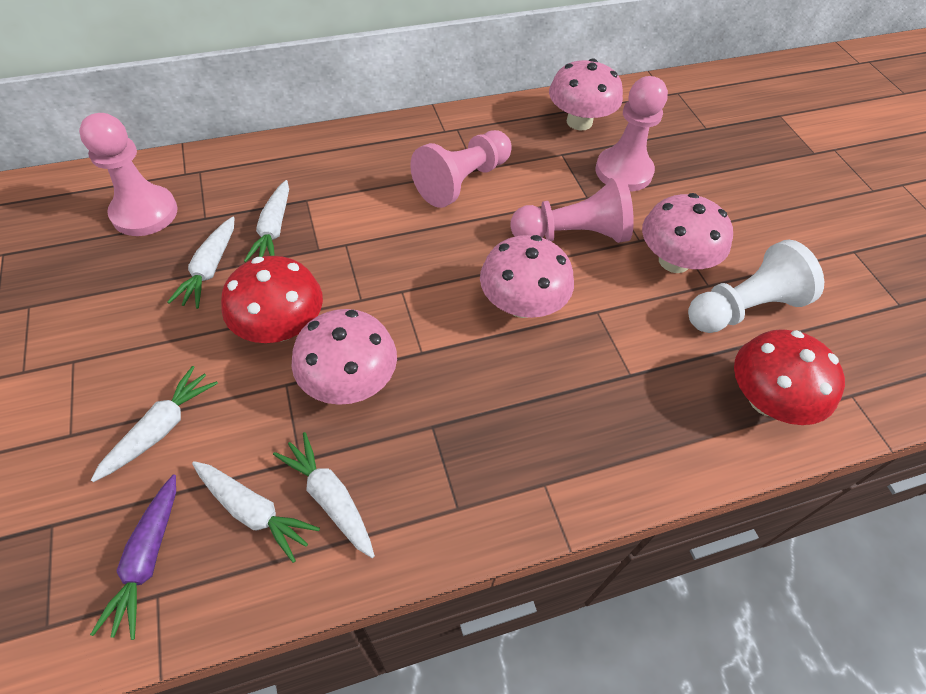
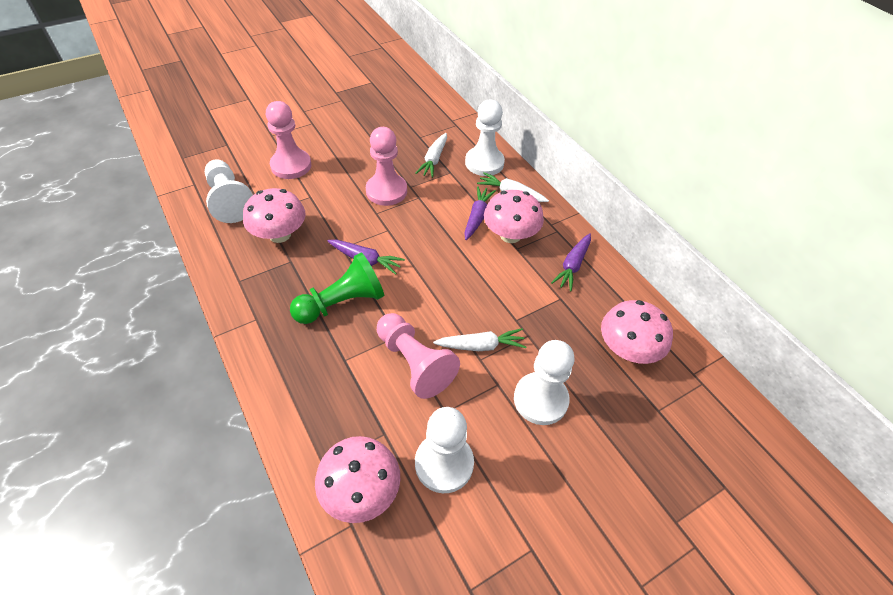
green pawn: none = 0 -> [290,252,384,324] = 1
pink pawn: [79,113,178,236] [410,130,512,208] [511,176,634,243] [596,76,668,192] = 4 -> [266,101,311,179] [366,127,407,206] [377,313,460,399] = 3
purple carrot: [90,475,176,640] = 1 -> [328,240,405,275] [464,186,496,240] [551,233,591,292] = 3
red mushroom: [221,256,323,343] [734,329,845,425] = 2 -> none = 0
white carrot: [91,366,218,482] [168,217,235,309] [192,461,320,563] [244,180,289,262] [273,432,375,558] = 5 -> [415,133,447,178] [433,328,526,351] [477,172,549,202] = 3
white pawn: [688,240,824,333] = 1 -> [205,159,253,223] [415,407,474,493] [465,100,505,176] [514,340,574,425] = 4

